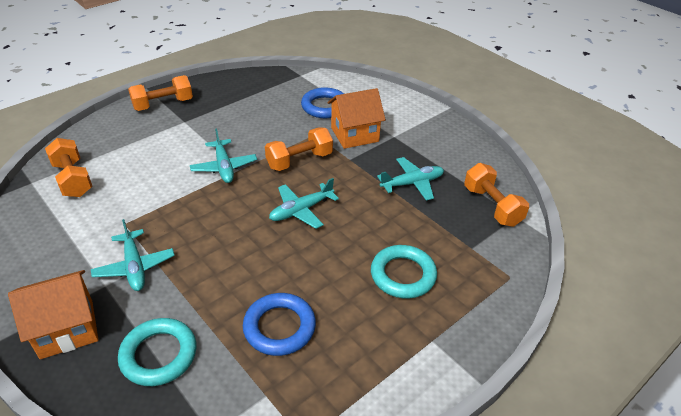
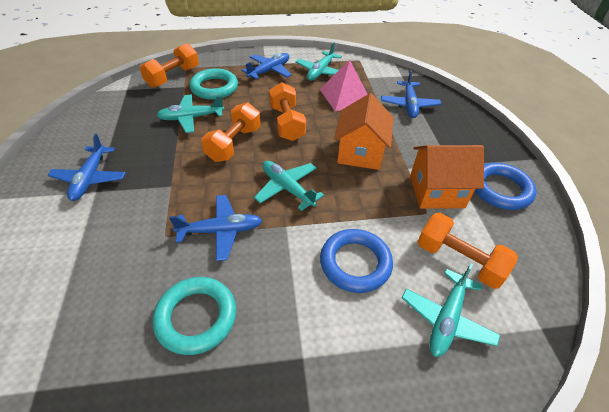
blue plane: none = 0 -> [48,134,126,201] [169,195,262,261] [242,53,292,80] [381,70,441,118] = 4
pink pyramid: none = 0 -> [320,60,367,111] = 1

